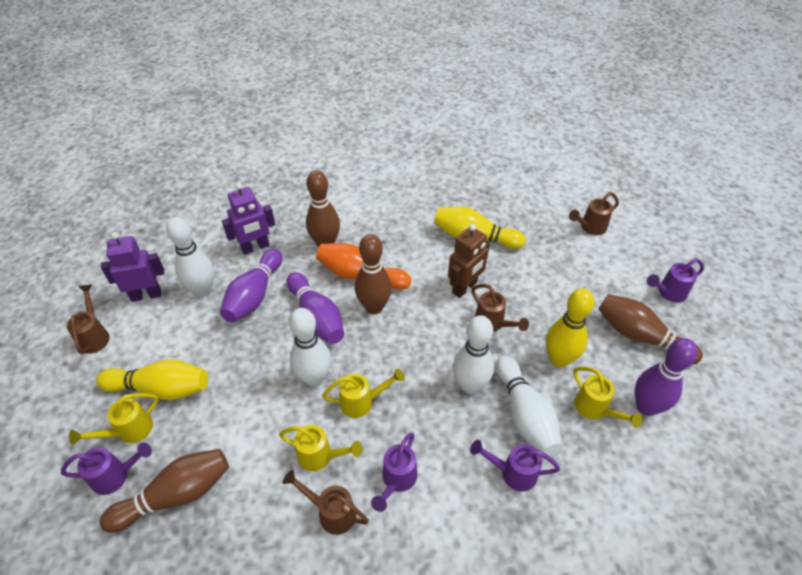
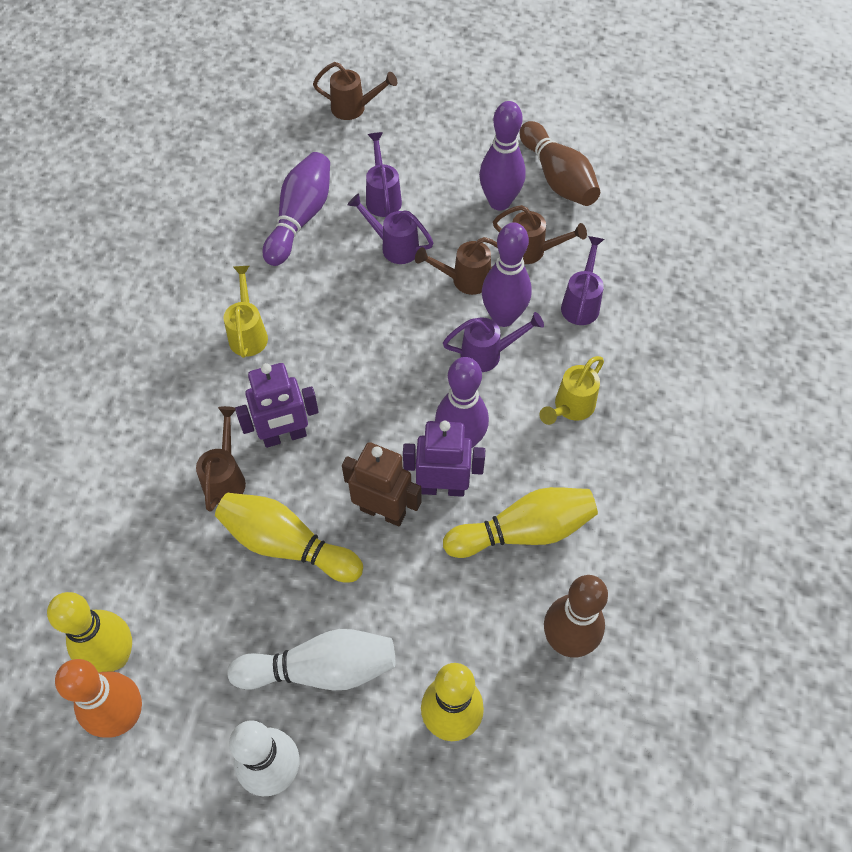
brown bowling pin: [100,449,229,533] [306,170,340,247] [355,234,392,314] [599,294,703,364] = 4 -> [520,121,600,206] [544,575,608,657] = 2
purple bowling pin: [220,249,283,323] [286,272,344,344] [635,338,698,416] = 3 -> [263,152,330,266] [435,357,489,448] [479,101,526,210] [482,222,532,327] = 4
white bowling pin: [166,217,214,297] [289,308,331,387] [453,315,494,394] [496,356,562,456] = 4 -> [227,629,395,690] [229,720,299,796] = 2
yellow bowling pin: [96,359,208,400] [434,207,526,249] [546,288,594,368] = 3 -> [47,592,132,673] [215,493,363,583] [421,663,484,741] [443,487,598,558] = 4
yellow watering can: [69,393,158,445] [279,425,363,471] [322,368,405,418] [573,367,643,428] = 4 -> [223,266,268,358] [539,356,604,425] = 2

